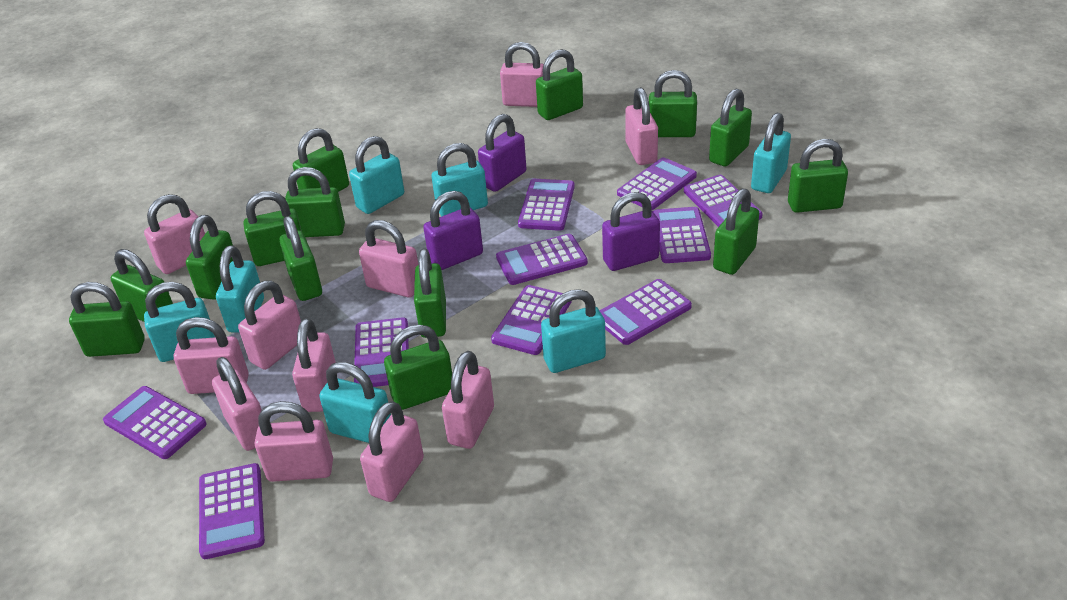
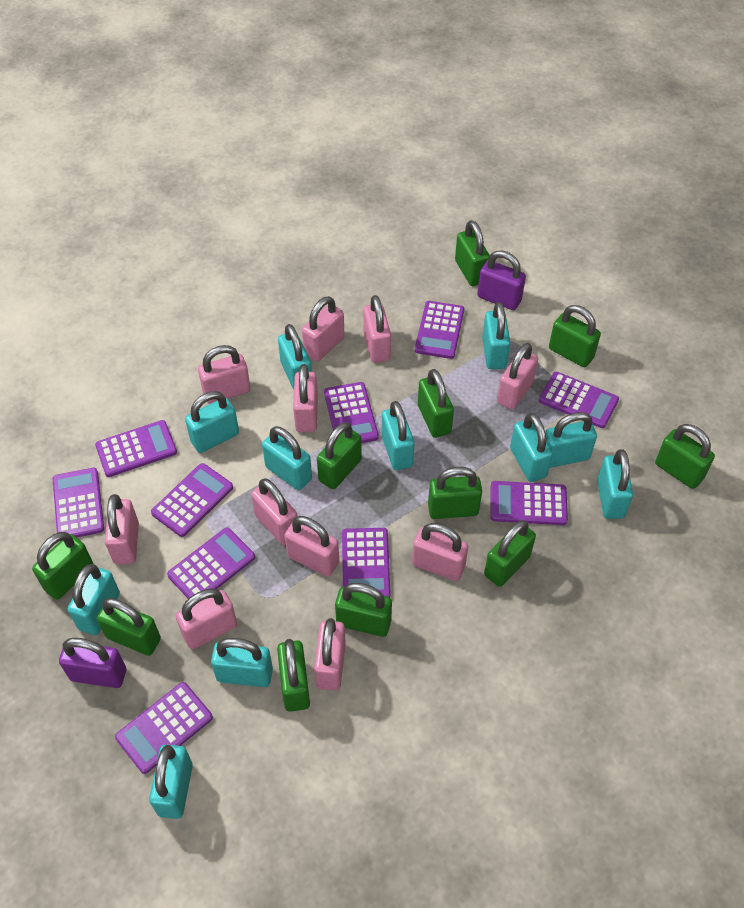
green padlock: [69,282,145,357] [111,249,173,322] [186,215,233,300] [243,191,302,266] [279,216,322,301] [285,167,345,237] [293,128,349,192] [384,325,452,410] [414,248,446,338] [536,49,583,120] [649,70,697,137] [709,88,752,166] [713,188,759,275] [788,139,848,213] = 14 -> [32,532,93,600] [97,598,161,656] [277,639,310,712] [317,422,362,489] [335,583,392,637] [418,369,454,438] [428,467,482,519] [455,220,490,286] [484,520,536,587] [549,305,601,367] [655,424,715,489] = 11
purple padlock: [423,191,483,270] [478,114,527,192] [602,192,660,271] = 3 -> [59,638,126,688] [477,250,526,310] = 2
turquoise padlock: [144,282,215,362] [216,245,264,333] [319,362,391,443] [349,136,404,214] [432,143,488,217] [541,289,606,373] [751,113,791,193] = 7 -> [68,564,120,635] [149,745,193,819] [185,391,239,453] [211,638,273,687] [262,426,312,490] [278,324,312,390] [382,401,415,470] [482,302,510,369] [510,413,553,482] [545,412,597,468] [597,449,633,519] = 11

